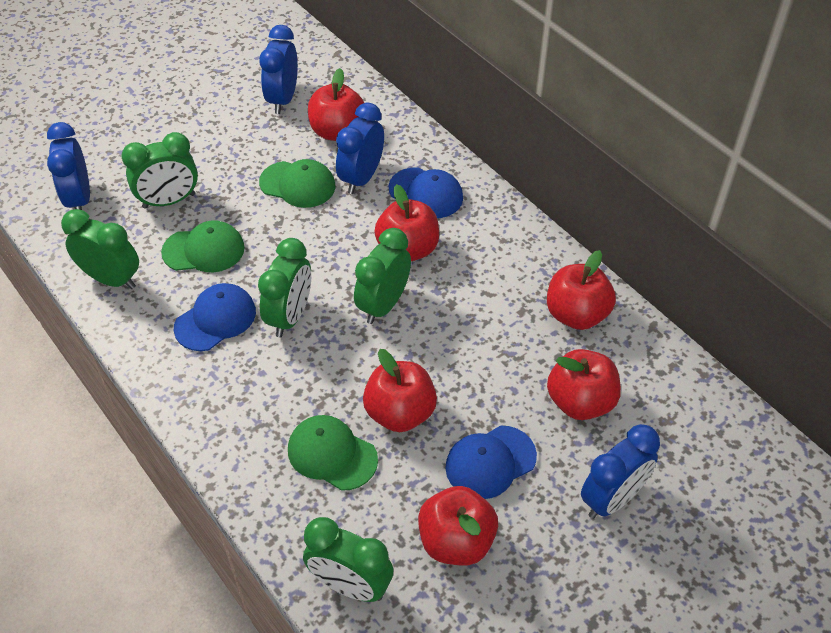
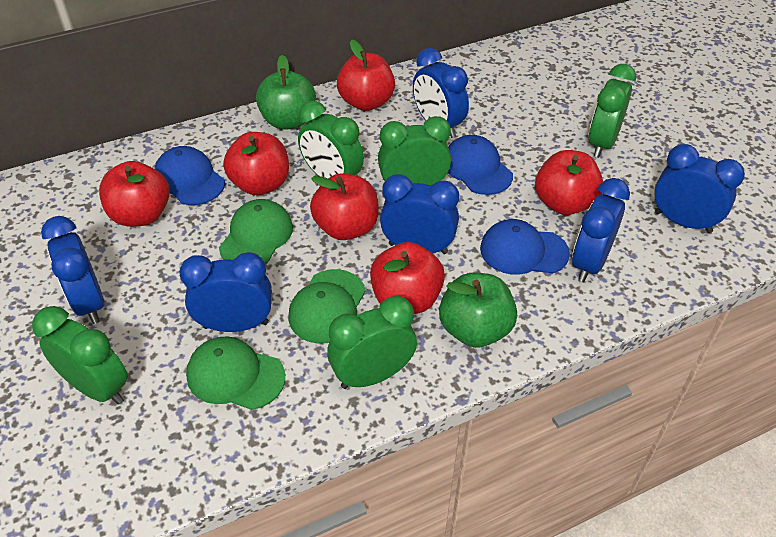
blue clock: [47,122,90,210] [259,25,298,114] [336,103,384,194] [581,424,660,519] = 4 -> [41,216,105,324] [179,252,272,332] [380,174,459,254] [413,48,469,138] [572,178,630,282] [654,144,745,233] = 6
green apple: none = 0 -> [256,55,316,130] [439,273,517,348] = 2

